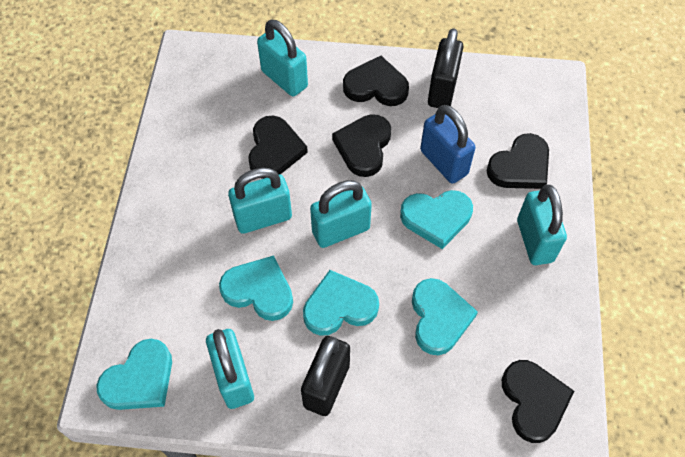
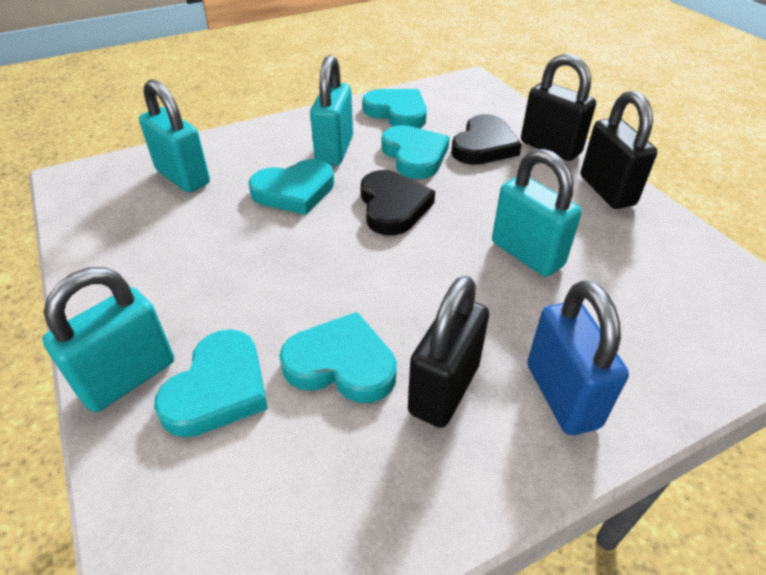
black heart: [248,116,308,179] [332,114,391,177] [343,56,409,106] [487,133,549,189] [502,360,574,443] = 5 -> [361,170,435,235] [451,114,522,165] = 2
black padlock: [301,336,350,416] [428,28,463,108] = 2 -> [408,276,489,428] [521,54,596,161] [581,90,657,209] = 3
turquoise padlock: [206,329,254,409] [228,168,292,234] [257,19,308,97] [310,180,372,248] [517,185,567,265] = 5 -> [42,267,174,412] [139,79,210,193] [310,55,353,166] [492,149,582,277] = 4

